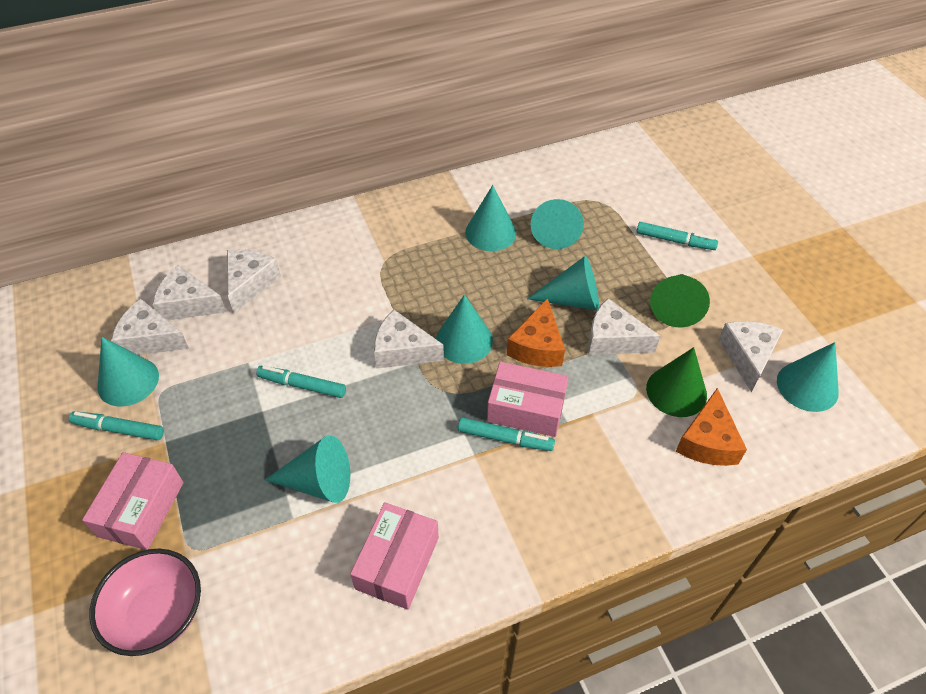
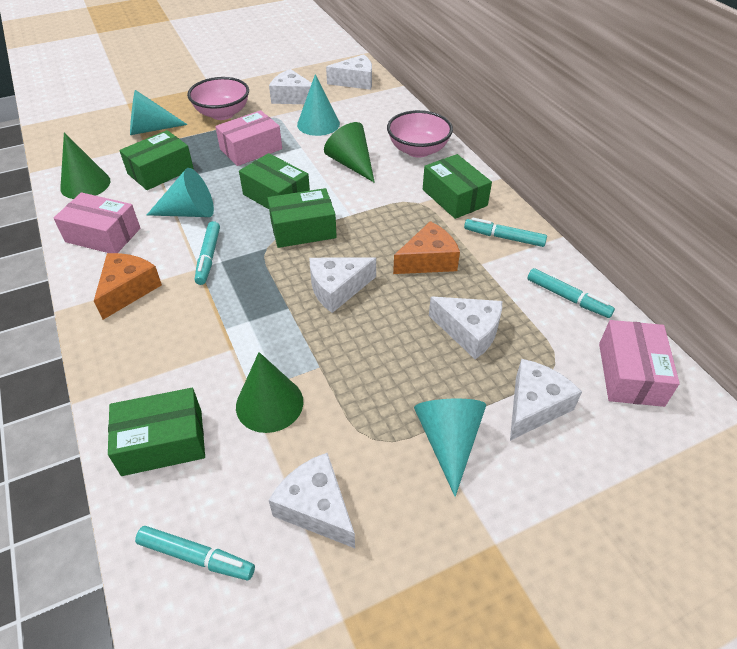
green box: none = 0 -> [108,388,205,476] [119,130,194,190] [239,153,310,209] [268,188,337,248] [423,154,492,219] = 5
green cone: [646,347,707,417] [650,274,710,327] = 2 -> [60,132,111,199] [236,352,303,433] [324,122,375,183] = 3
pink bowl: [89,549,201,656] = 1 -> [187,77,249,120] [387,110,453,158] = 2
turquoise cone: [97,337,159,407] [265,435,350,503] [436,295,493,364] [465,185,516,251] [527,256,599,310] [531,199,584,249] [777,342,839,412] = 7 -> [130,90,188,135] [147,168,214,217] [297,74,340,136] [414,399,486,497] = 4

